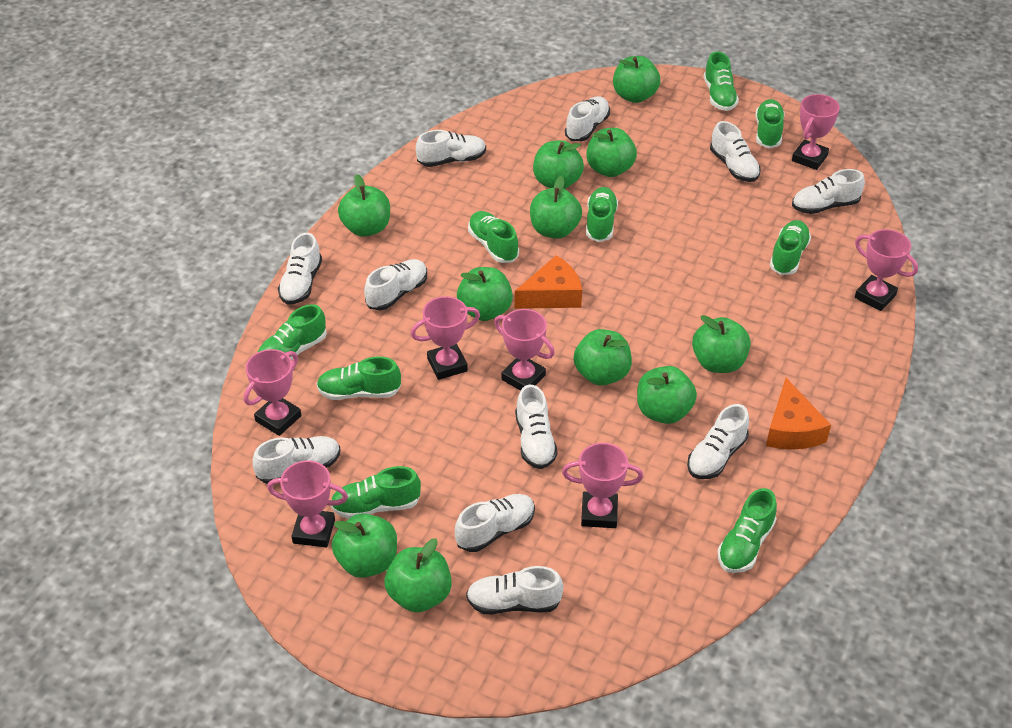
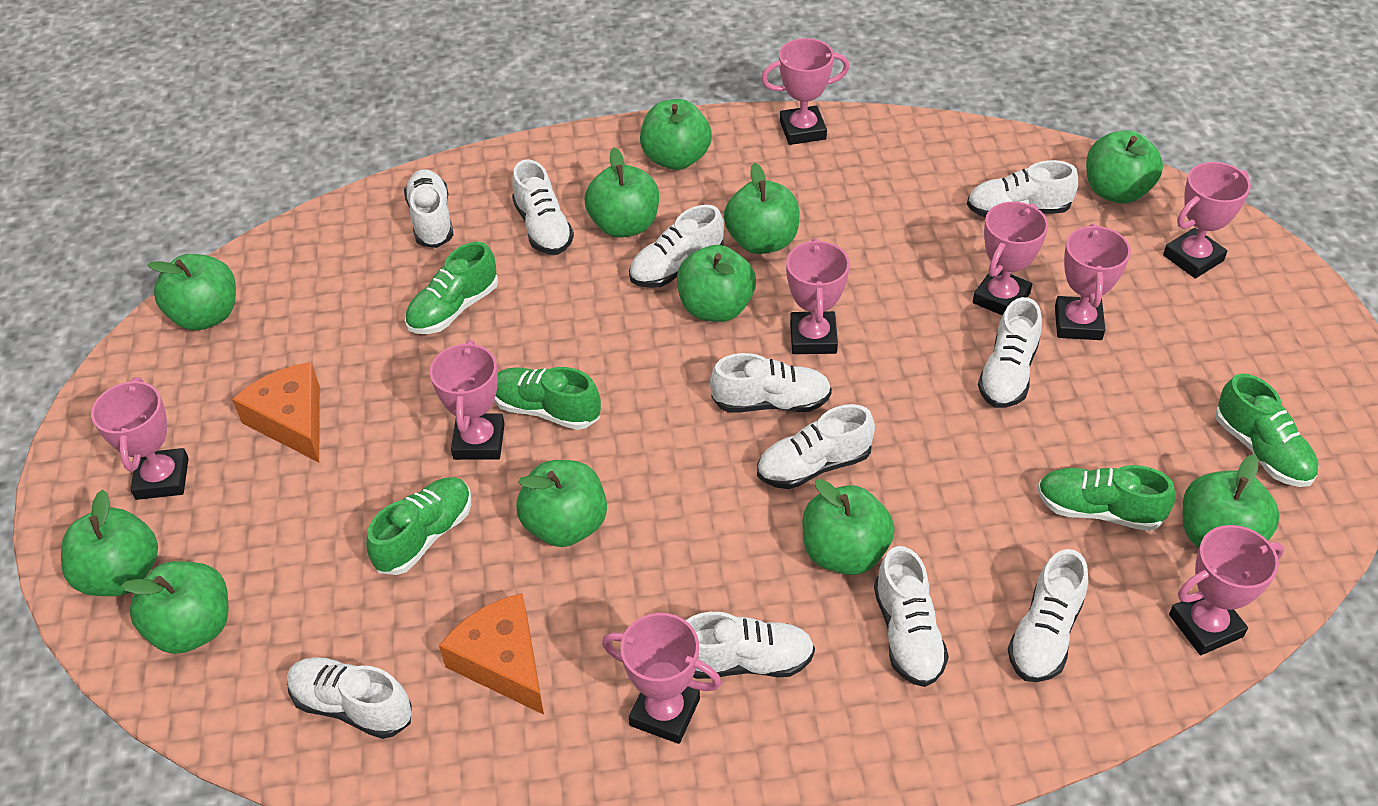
green shoe: [258,304,327,360] [317,356,401,400] [331,466,421,519] [468,211,519,263] [586,187,618,242] [704,51,739,111] [718,488,777,573] [755,99,785,148] [770,220,811,275] = 9 -> [366,477,471,575] [405,242,498,334] [494,367,601,430] [1037,465,1176,531] [1215,373,1319,487] = 5
pink trophy: [244,349,301,436] [267,461,348,547] [411,296,480,380] [494,309,555,391] [562,443,643,528] [792,94,840,170] [855,229,918,311] = 7 -> [91,377,189,500] [430,340,505,460] [602,613,721,744] [761,38,850,145] [786,238,850,354] [973,202,1048,316] [1055,223,1131,340] [1163,162,1251,278] [1169,525,1284,655] = 9

